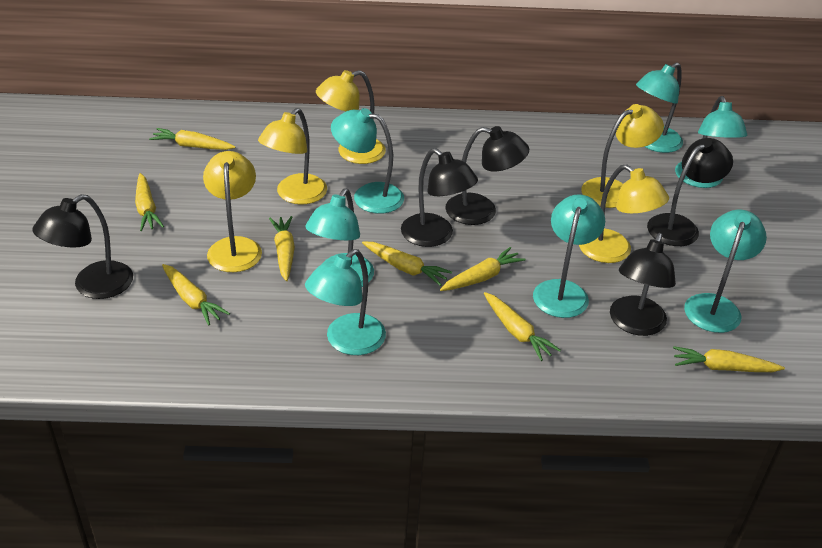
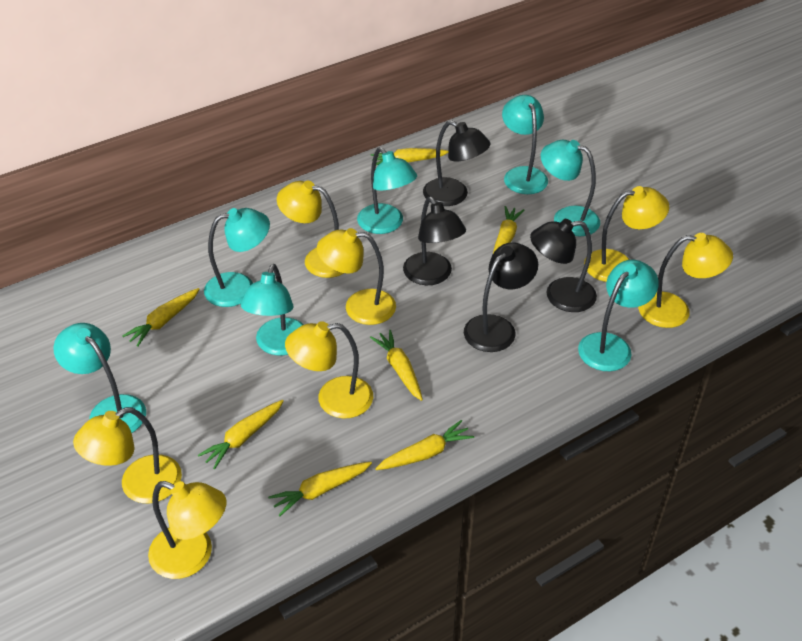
black lamp: [33,194,133,299] [401,148,478,247] [445,126,529,225] [610,233,676,336] [647,138,733,246] = 5 -> [403,197,466,285] [423,120,490,206] [464,242,538,352] [530,219,597,312] = 4
yellow carrot: [135,173,164,231] [149,128,236,150] [162,264,230,326] [269,216,295,281] [362,241,452,286] [440,247,526,291] [484,292,561,361] [673,346,785,372] = 8 -> [123,288,200,347] [198,400,284,469] [268,462,372,517] [370,330,423,401] [371,148,448,165] [375,420,474,470] [493,206,525,253] = 7
yellow lamp: [203,151,262,272] [258,108,327,205] [316,70,386,164] [579,164,669,263] [581,104,664,208] = 5 -> [73,407,182,503] [148,481,227,579] [277,181,344,278] [285,321,373,419] [317,228,396,325] [584,186,669,282] [638,233,733,328] = 7

